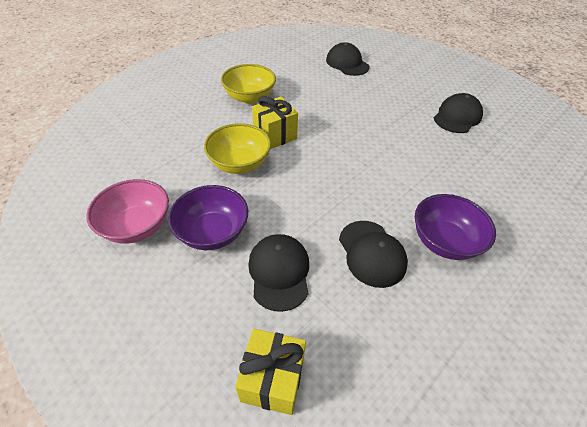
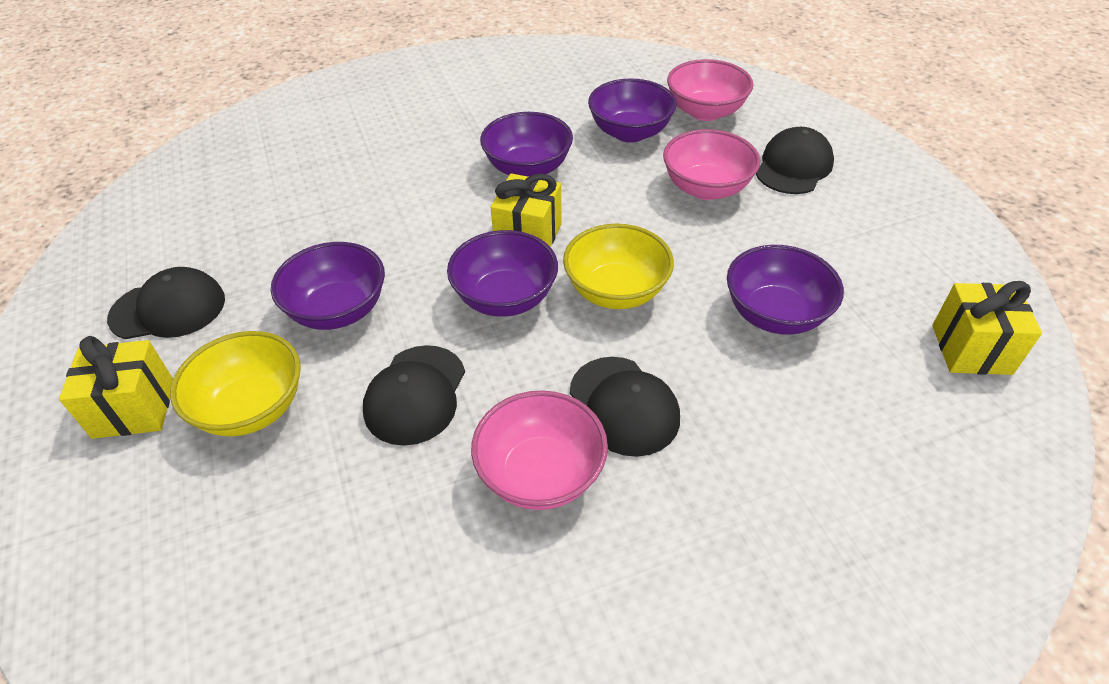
pink bowl: [86,179,169,244] = 1 -> [471,390,608,510] [663,129,761,200] [667,59,754,121] = 3
purple bowl: [168,185,248,250] [415,194,496,260] = 2 -> [271,242,385,330] [447,230,558,317] [480,112,573,177] [588,78,676,143] [727,245,844,335] = 5
yellow gift: [235,328,306,415] [252,96,298,149] = 2 -> [59,336,173,439] [491,173,562,247] [932,281,1042,375] = 3

